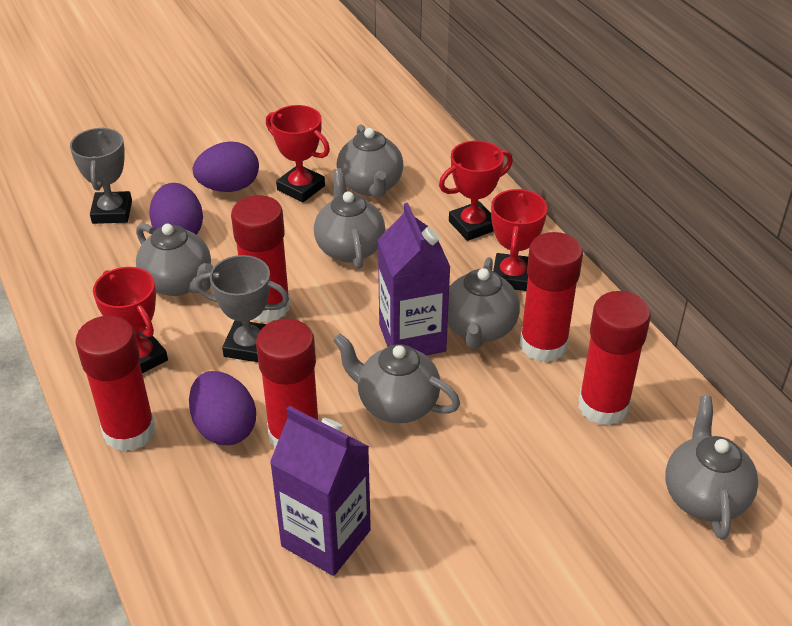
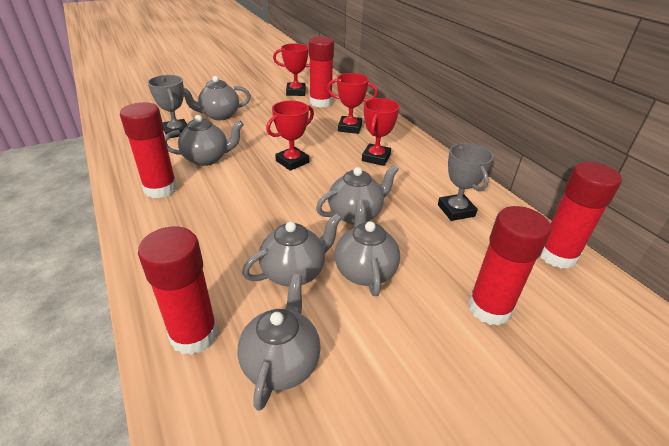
purple carton: [270,406,371,576] [378,203,450,356] = 2 -> none = 0
purple egg: [149,183,203,235] [189,371,256,445] [193,141,259,192] = 3 -> none = 0

